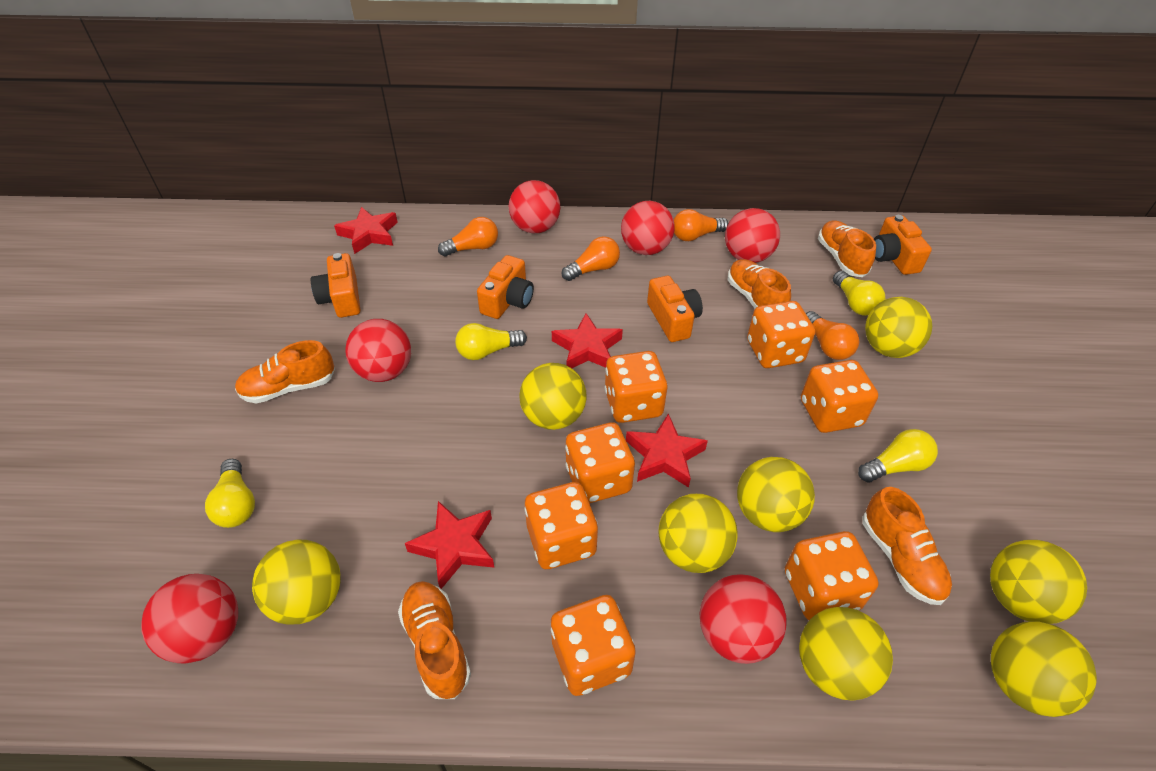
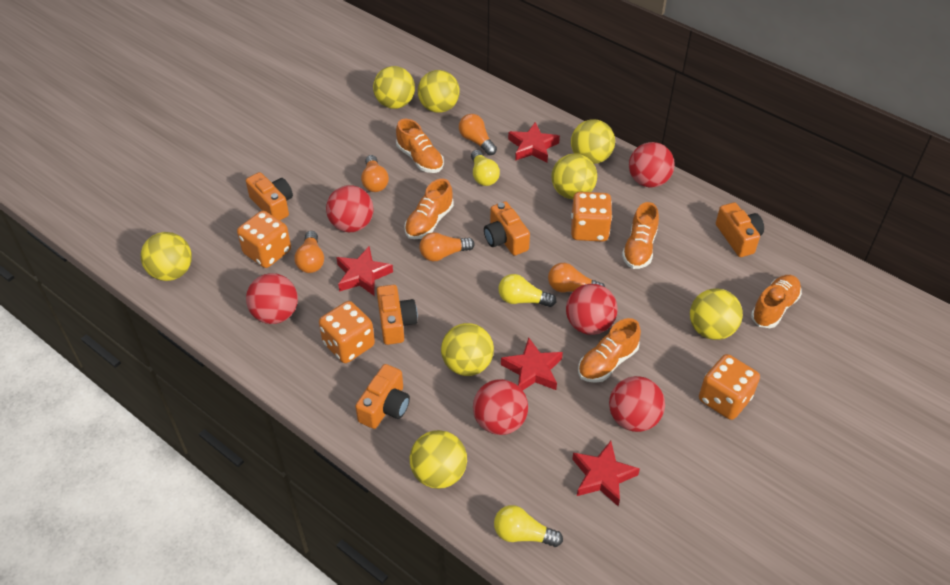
orange camera: [311,253,360,318] [477,255,534,319] [647,276,703,342] [874,215,932,275] = 4 -> [246,172,293,220] [355,364,410,429] [377,285,418,345] [484,201,530,256] [716,202,764,257] = 5
orange dice: [524,482,598,569] [551,595,636,696] [565,422,635,503] [605,351,667,423] [747,301,815,368] [785,531,879,620] [801,360,878,433] = 7 -> [237,211,291,268] [319,301,375,363] [571,192,612,242] [699,354,760,420] = 4
orange light bulb: [438,217,498,257] [562,236,620,281] [674,209,728,241] [806,311,859,360] = 4 -> [295,231,324,273] [361,155,389,192] [419,232,475,261] [459,114,497,155] [548,263,605,293] = 5
yellow light bulb: [205,459,255,528] [455,323,527,360] [833,271,885,316] [858,429,938,482] = 4 -> [471,150,500,186] [494,505,563,547] [498,274,556,307] = 3

